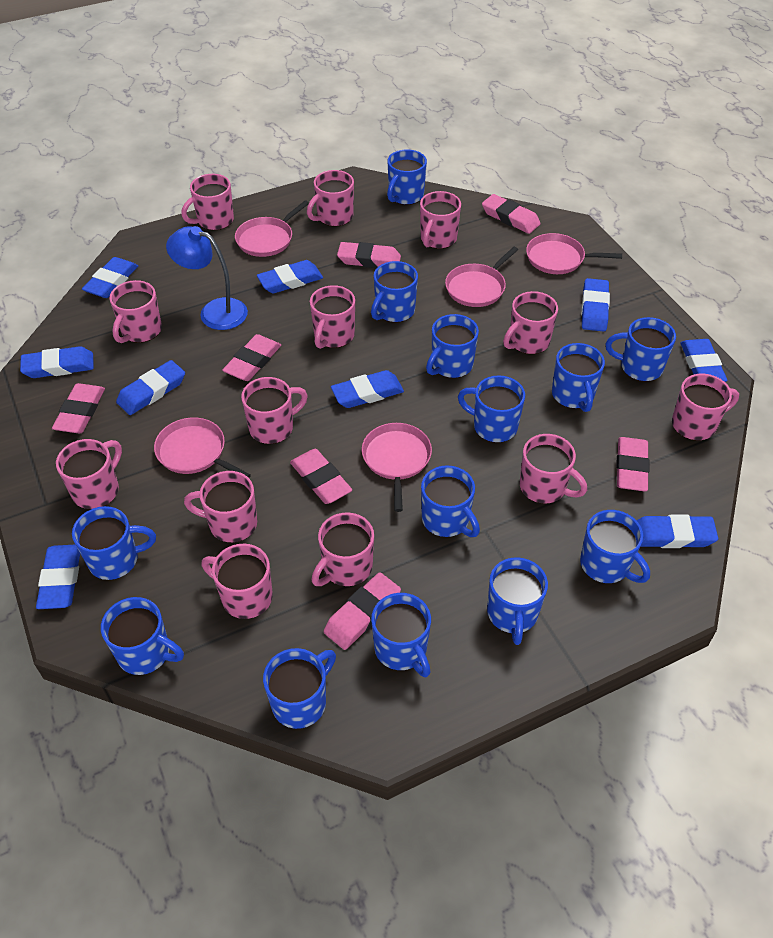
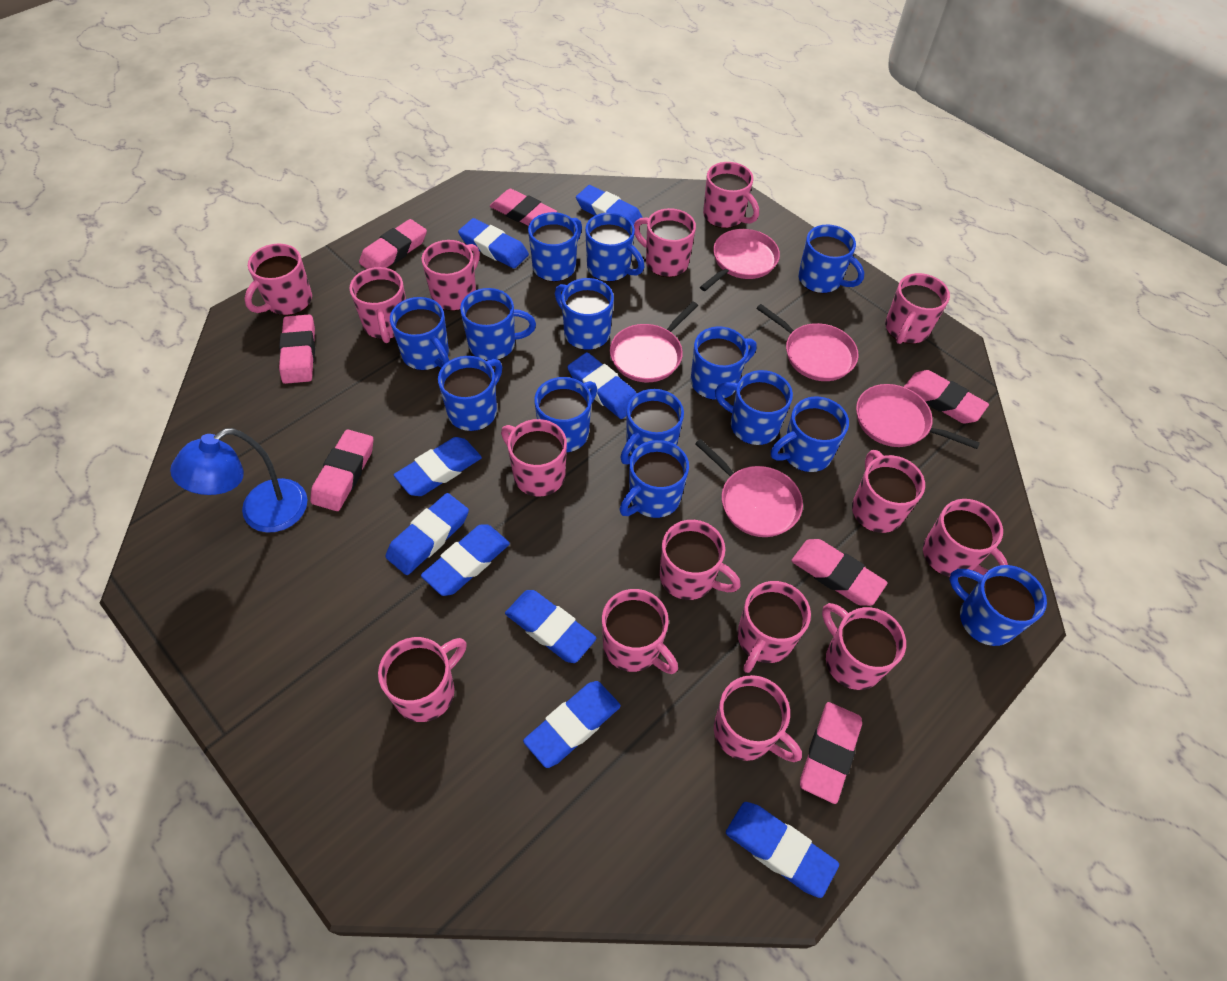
blue mug: [72,506,156,580] [101,597,184,675] [263,648,336,729] [371,261,418,323] [371,593,431,677] [387,149,427,205] [421,465,480,537] [426,314,479,378] [458,375,525,443] [487,557,548,645] [552,343,605,412] [580,510,650,583] [606,317,676,382] = 13 -> [390,297,449,370] [438,356,502,431] [460,288,536,361] [528,212,582,282] [534,377,597,453] [555,278,614,350] [585,212,644,282] [620,389,684,464] [620,440,689,518] [691,326,757,400] [715,370,793,445] [771,396,849,472] [798,224,864,293] [949,565,1047,646] = 14
pink mug: [56,439,122,509] [109,280,162,343] [181,174,234,230] [184,471,257,542] [201,544,273,619] [241,377,308,444] [307,170,354,227] [310,285,355,349] [311,512,374,586] [420,191,461,249] [503,291,558,354] [520,434,587,504] [672,374,739,441] = 13 -> [245,244,312,315] [349,267,406,343] [378,637,467,722] [421,240,480,311] [501,419,567,497] [602,589,678,674] [634,208,696,277] [660,520,741,600] [703,162,759,228] [714,675,802,762] [737,581,811,673] [822,603,906,690] [852,450,925,533] [885,273,950,344] [923,499,1008,577] = 15

